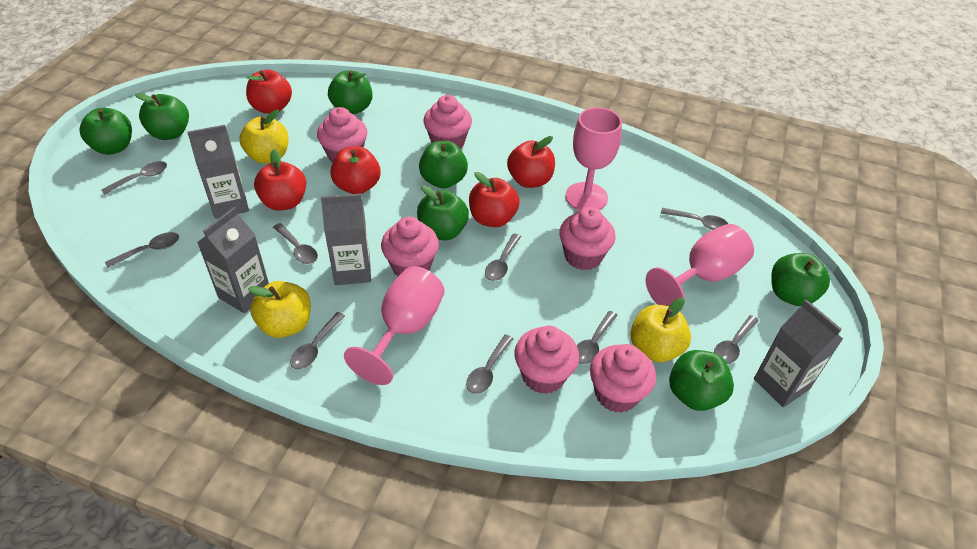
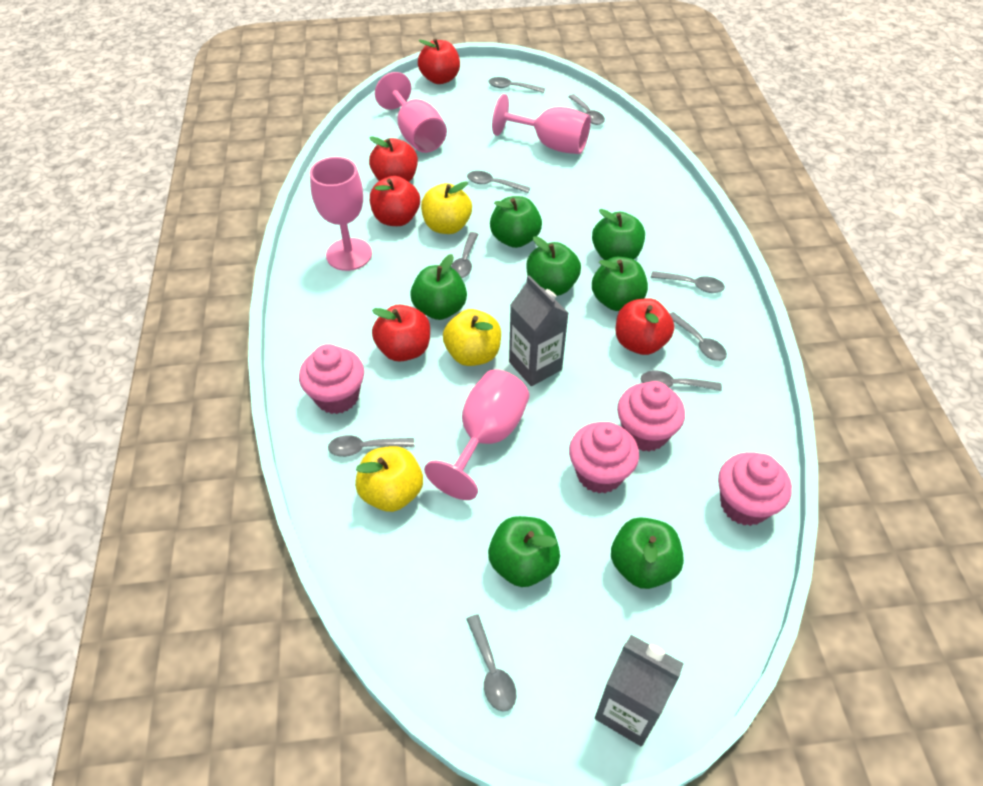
grey carton: [187,125,249,219] [197,207,269,313] [321,194,371,285] [754,299,843,407] = 4 -> [509,275,569,386] [595,635,684,746] = 2
pink cupcake: [317,107,367,163] [381,217,439,276] [423,95,472,149] [514,326,579,394] [559,207,616,270] [590,344,656,413] = 6 -> [299,344,364,414] [569,422,639,494] [617,381,685,452] [718,452,792,526] = 4
pink goblet: [344,266,445,385] [565,107,622,211] [646,224,754,306] = 3 -> [310,157,372,271] [375,72,447,153] [424,369,529,500] [492,94,591,154] = 4

